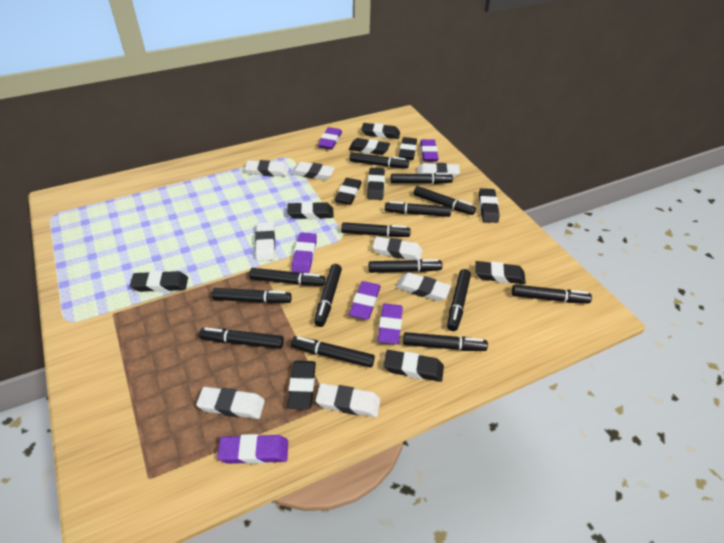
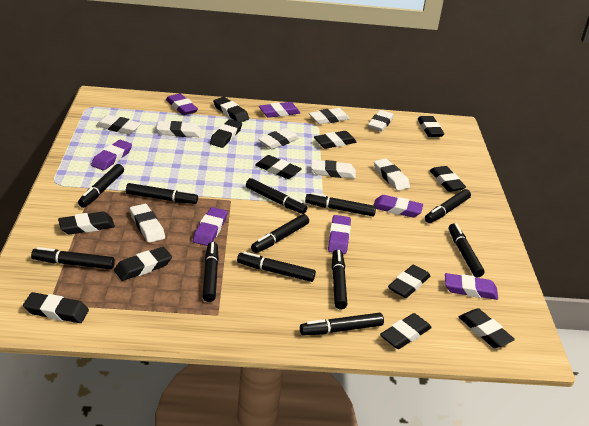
black eraser: [130,271,188,292] [287,202,334,219] [287,361,316,409] [335,178,362,205] [349,138,390,155] [361,123,400,139] [367,168,385,200] [384,350,444,382] [399,137,417,160] [475,261,526,284] [479,188,500,223] = 11 -> [23,292,89,323] [58,212,115,234] [114,247,172,281] [210,119,242,148] [213,97,249,122] [255,155,302,179] [314,131,357,149] [380,313,432,349] [388,265,430,298] [418,116,445,137] [430,166,466,192] [459,308,515,348] = 12
black marker: [199,327,284,349] [212,288,292,304] [249,268,325,286] [291,337,375,368] [314,264,342,327] [341,222,411,237] [349,152,409,168] [369,259,443,273] [385,201,451,217] [391,173,453,184] [403,332,488,351] [414,186,476,215] [447,269,471,331] [512,285,592,303] = 14 -> [31,247,115,269] [78,164,124,208] [126,183,198,204] [203,242,219,302] [237,252,316,282] [246,178,308,214] [251,214,309,253] [300,313,384,336] [305,192,376,216] [332,250,347,310] [425,189,471,223] [449,223,485,278] = 12
purple eraser: [217,434,288,464] [292,232,317,273] [318,127,342,150] [349,281,381,320] [378,304,403,344] [420,139,439,161] = 6 -> [91,140,132,171] [166,93,198,115] [193,207,227,246] [259,102,300,118] [328,215,351,254] [374,195,423,217] [445,273,498,300] = 7

